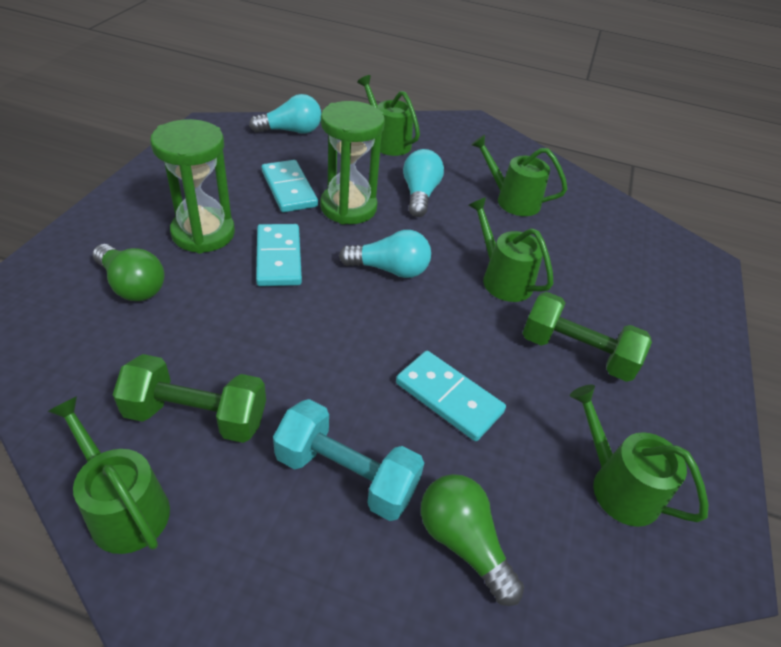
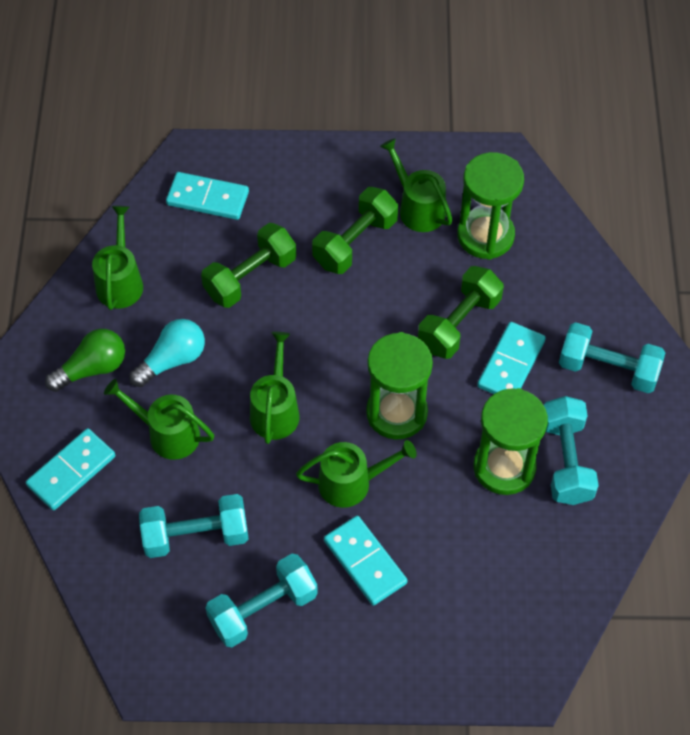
green dumbbell: [113,354,266,443] [522,292,652,382] = 2 -> [201,223,296,308] [312,187,398,274] [418,266,504,359] = 3
green hourglass: [150,119,235,253] [320,101,385,224] = 2 -> [366,332,433,440] [457,152,524,260] [473,388,548,495] = 3
green light bulb: [93,244,164,301] [421,474,524,606] = 2 -> [45,329,125,392] = 1
turquoise domino: [256,224,302,286] [262,160,318,212] [396,351,506,441] = 3 -> [26,428,115,510] [166,172,249,220] [324,516,407,606] [477,322,546,394] = 4
turquoise dumbbell: [273,399,424,521] = 1 -> [139,494,249,558] [205,554,318,647] [544,396,599,505] [559,322,666,393] = 4
turquoise light bulb: [249,94,321,134] [339,230,431,278] [403,149,444,217] = 3 -> [129,319,205,387] = 1

